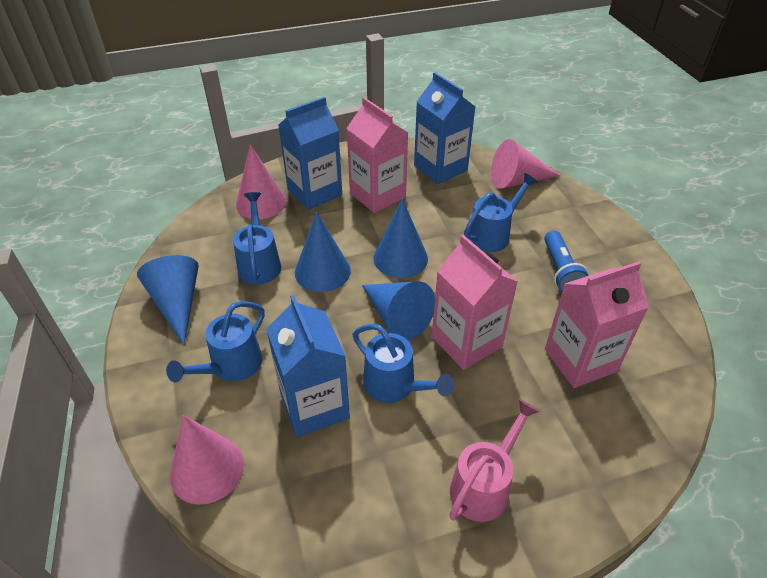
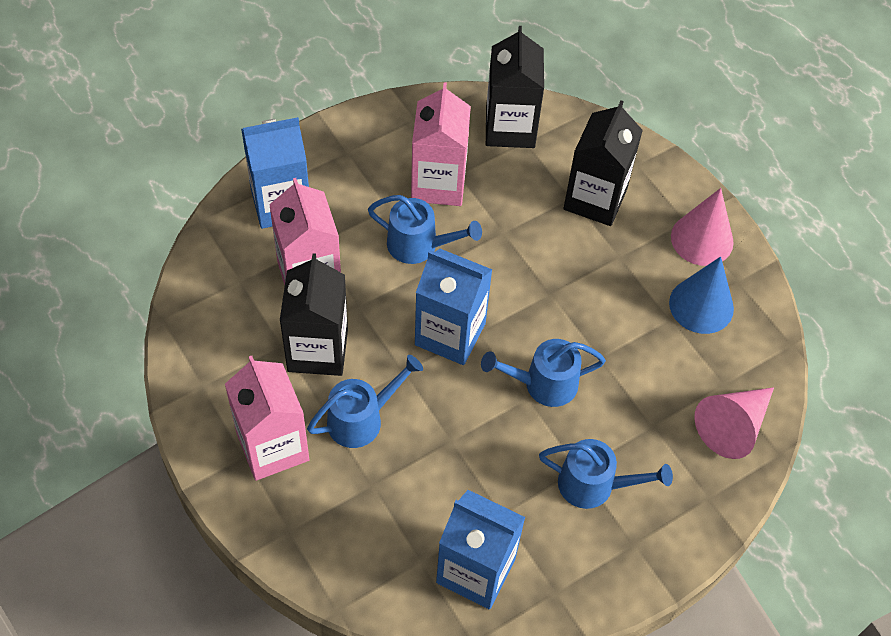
black carton: none = 0 -> [280,253,348,376] [486,26,544,148] [564,100,643,226] = 3
blue cone: [137,255,199,345] [295,212,351,292] [362,281,435,340] [373,199,428,278] = 4 -> [669,256,734,334] = 1
blue flashlight: [544,231,589,292] = 1 -> none = 0
pink cone: [170,415,244,505] [236,144,286,219] [491,139,561,189] = 3 -> [671,188,734,266] [694,387,774,459] = 2
pink watering can: [449,399,540,522] = 1 -> none = 0

